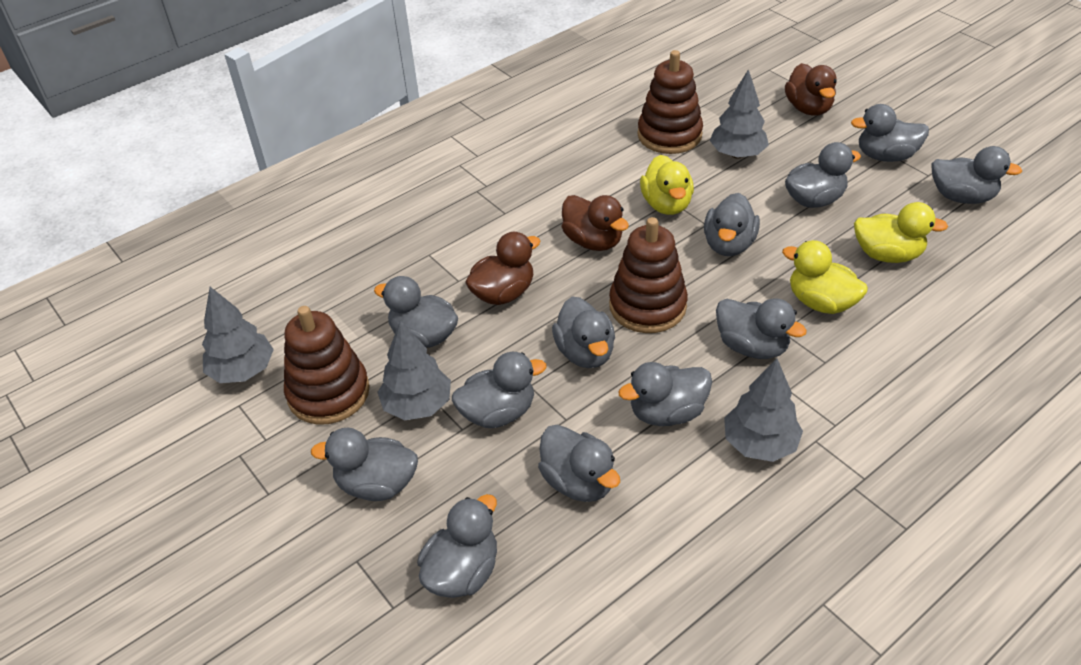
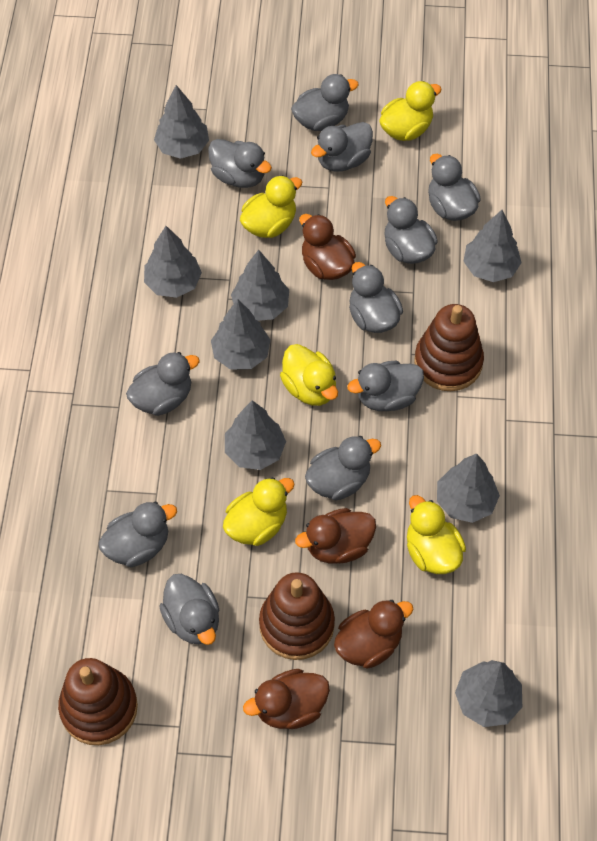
brown duck: [465,232,540,305] [562,195,629,251] [785,63,837,116] = 3 -> [243,669,330,729] [295,508,376,563] [299,214,356,280] [334,600,413,669] = 4
grey duck: [311,428,418,501] [374,276,458,347] [417,494,497,598] [452,352,546,428] [538,425,620,502] [552,297,615,368] [618,362,712,426] [704,193,760,256] [716,298,807,359] [785,142,861,208] [851,104,929,162] [932,146,1022,204] = 12 -> [98,502,177,567] [126,352,200,416] [159,574,219,645] [208,139,272,188] [291,74,359,131] [305,436,381,501] [311,122,373,172] [347,361,424,411] [349,262,403,333] [384,196,438,264] [428,154,481,221] = 11
grey tree: [202,287,274,383] [377,320,451,420] [710,69,769,158] [724,359,803,462] = 4 -> [144,226,202,298] [154,85,209,159] [211,299,271,370] [225,400,286,470] [231,250,289,321] [437,454,500,523] [455,660,522,727] [463,210,522,282] = 8
yellow duck: [640,155,694,215] [782,240,868,314] [854,202,948,263] = 3 -> [223,477,294,546] [240,175,302,238] [280,344,338,406] [380,81,441,141] [407,495,466,574] = 5

